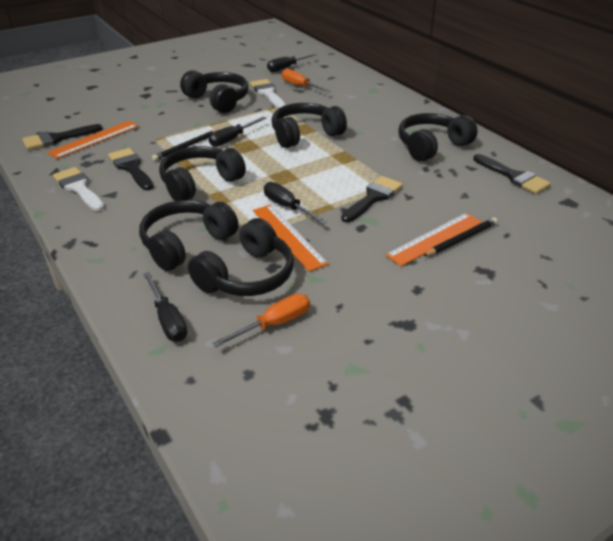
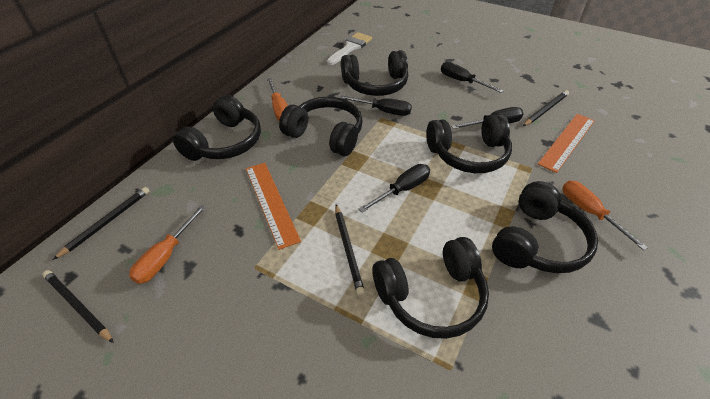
black brush: [22,124,103,150] [108,148,154,190] [341,176,403,223] [473,154,551,194] = 4 -> none = 0
black pencil: [152,130,218,161] [423,217,498,256] = 2 -> [42,270,114,343] [53,187,150,260] [335,205,365,296] [523,90,569,126] = 4
orange ruler: [47,121,139,159] [253,204,329,272] [385,213,482,266] = 3 -> [246,163,301,250] [538,114,595,173] = 2
orange screwdriver: [212,294,310,347] [282,69,330,92] = 2 -> [129,205,206,284] [267,78,288,121] [563,180,648,250] = 3
white brush: [53,167,105,211] [250,79,286,109] = 2 -> [327,32,372,65] = 1

